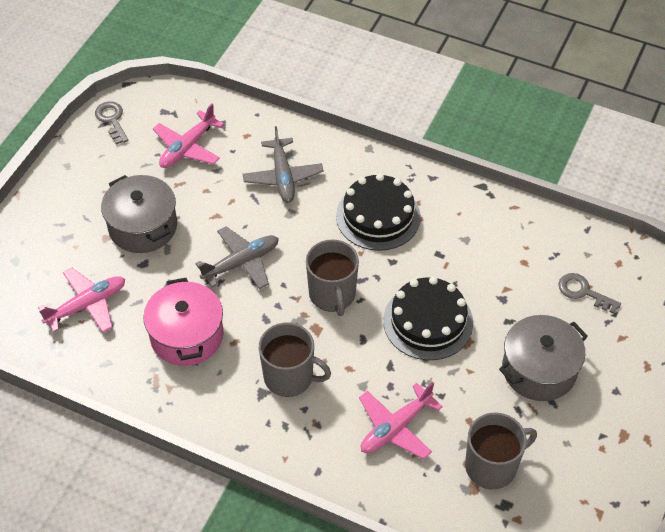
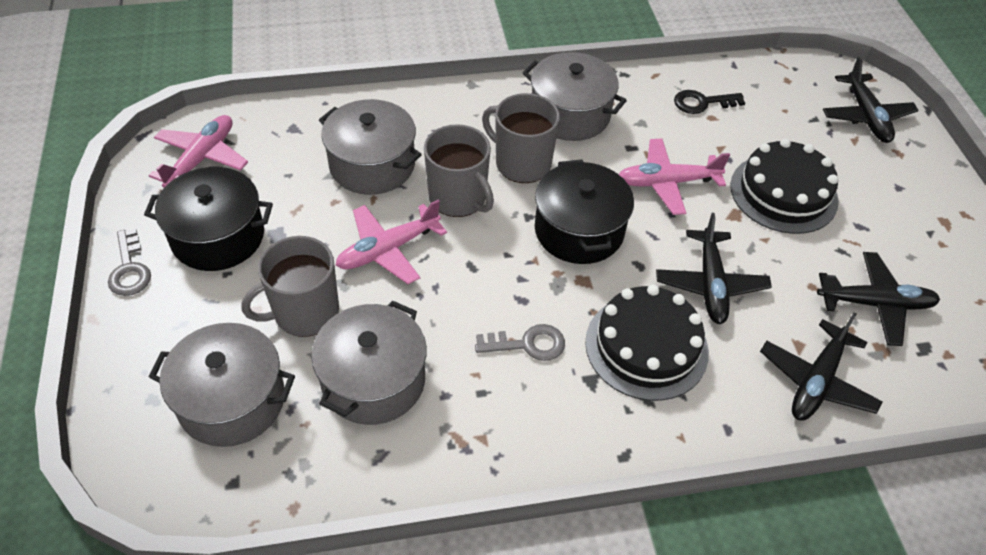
black key: none = 0 -> [674,90,745,114] = 1
black plane: none = 0 -> [656,213,772,324] [760,313,883,421] [817,252,940,346] [823,57,919,143] = 4
black pot: none = 0 -> [144,167,273,271] [535,159,634,264] = 2
grey plane: [195,226,279,289] [242,126,324,203] = 2 -> none = 0
grey pot: [101,175,177,253] [499,315,588,401] = 2 -> [149,323,295,447] [311,300,427,425] [319,99,422,195] [523,52,627,141] = 4
pink pot: [143,278,223,366] = 1 -> none = 0

